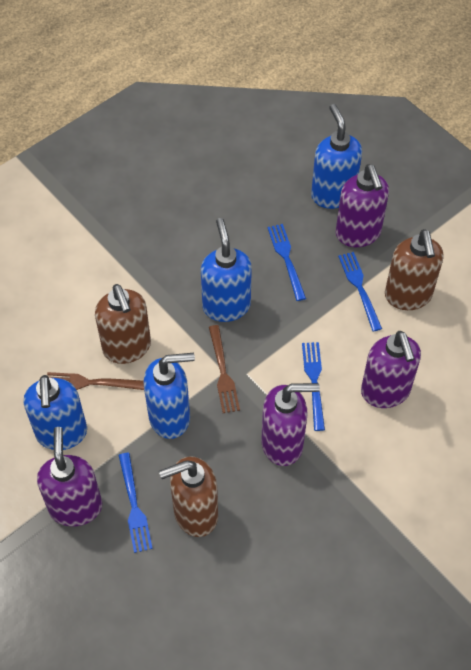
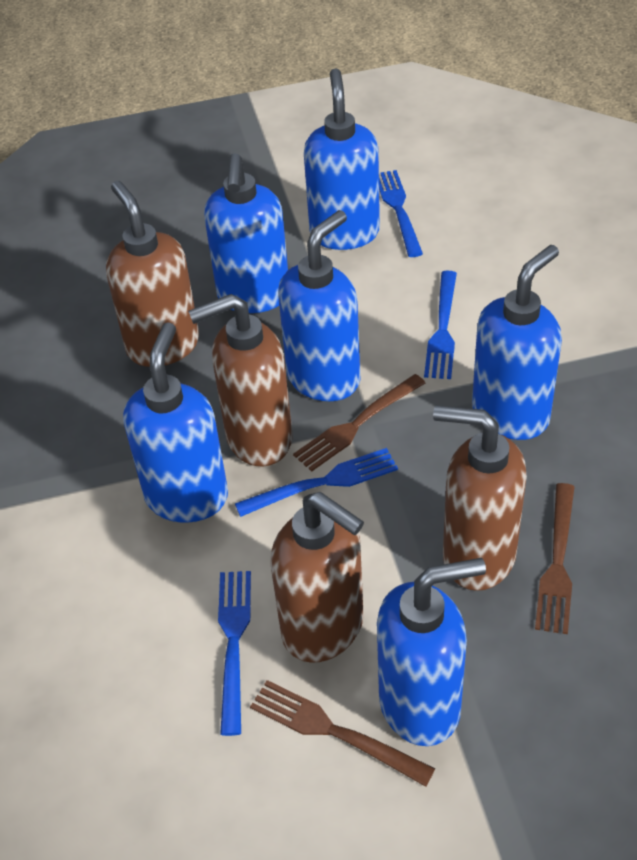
blue soap dispenser: [23,375,87,450] [144,353,195,439] [201,218,252,322] [311,104,362,209] = 4 -> [123,322,228,523] [204,153,288,313] [278,210,360,401] [304,68,380,250] [377,558,486,746] [472,245,562,440] = 6
brown fork: [47,372,144,390] [209,325,240,413] = 2 -> [250,680,435,787] [293,374,425,472] [535,483,574,634] = 3
brown soap dispenser: [95,284,151,364] [159,456,218,537] [385,229,444,310] = 3 -> [106,181,199,367] [188,294,292,466] [271,492,364,663] [433,405,527,591] = 4
purple soap dispenser: [37,427,102,526] [261,383,320,466] [336,164,389,247] [361,331,421,408] = 4 -> none = 0

